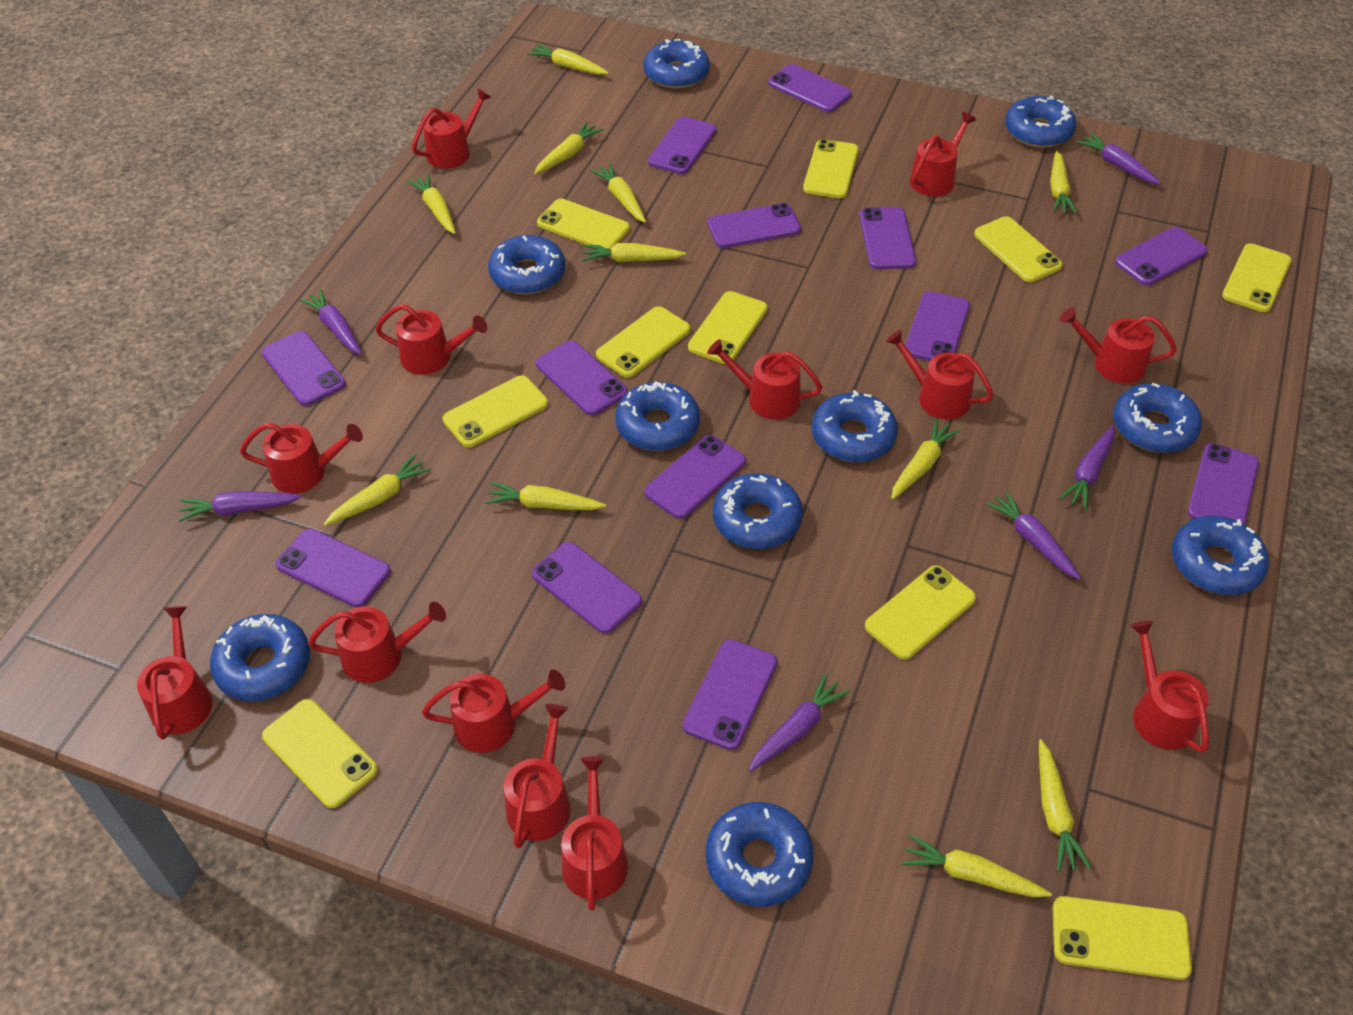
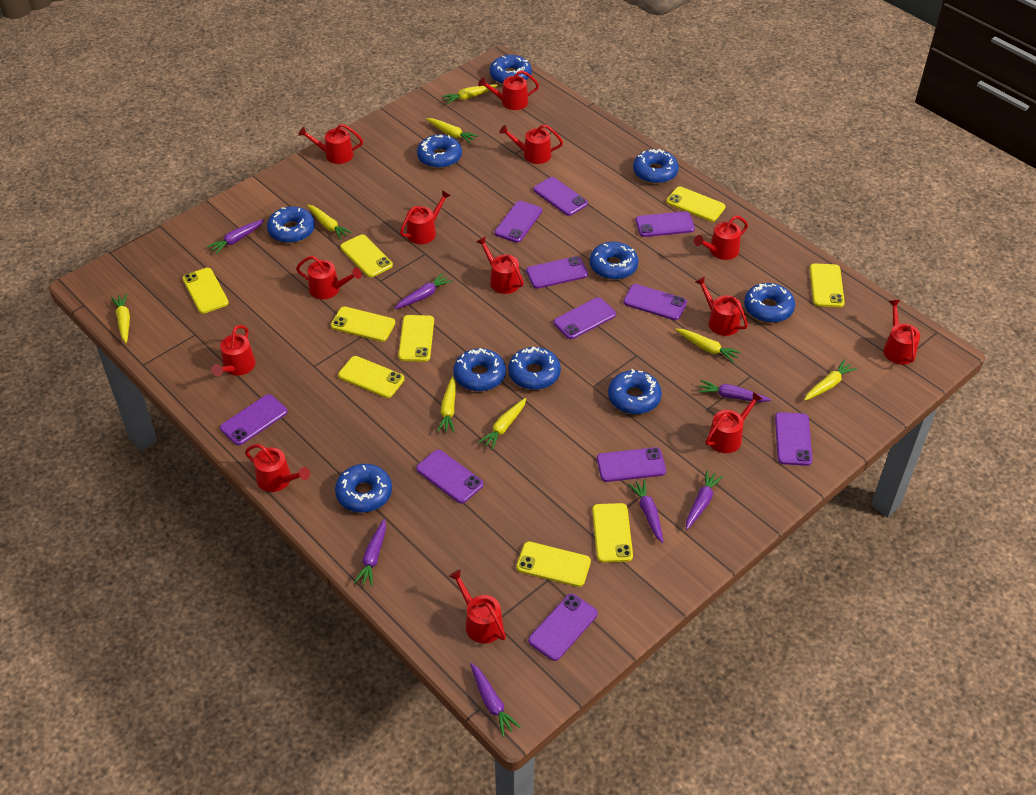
purple carrot: [178,491,302,522] [299,289,362,355] [749,674,850,772] [985,491,1081,580] [1059,426,1115,510] [1077,133,1161,184] = 6 -> [207,219,264,254] [354,519,386,586] [394,273,452,309] [470,663,521,737] [628,480,664,543] [686,470,723,530] [698,380,771,402] = 7
purple phone: [262,331,346,406] [276,528,391,608] [532,542,642,634] [536,341,628,416] [645,435,746,519] [648,117,716,174] [683,639,777,750] [707,203,801,248] [768,64,852,112] [859,207,916,270] [905,291,970,361] [1115,227,1208,286] [1187,443,1259,525] = 13 -> [220,394,288,445] [416,450,483,504] [495,201,542,243] [526,256,588,289] [528,594,598,661] [533,177,588,216] [553,297,616,339] [597,447,666,482] [623,284,687,320] [636,211,695,237] [775,412,812,466] = 11
yellow carrot: [323,454,431,526] [407,174,456,234] [485,482,606,510] [527,44,609,75] [534,122,604,174] [582,243,686,262] [591,163,646,223] [891,419,960,500] [902,834,1052,897] [1039,739,1092,872] [1050,151,1077,214] = 11 -> [111,294,130,343] [307,205,352,240] [426,118,478,144] [437,376,456,433] [442,85,498,104] [478,398,526,450] [675,329,741,363] [804,360,857,401] = 8
yellow phone: [262,699,378,808] [443,375,548,447] [537,198,630,250] [596,306,690,377] [688,291,768,364] [803,139,859,198] [865,565,976,660] [974,216,1063,282] [1053,896,1192,980] [1222,243,1292,312] = 10 -> [183,268,229,314] [331,307,395,342] [338,356,404,398] [340,234,393,277] [398,315,434,362] [516,542,591,587] [592,503,633,563] [666,186,726,222] [810,263,845,307] = 9

